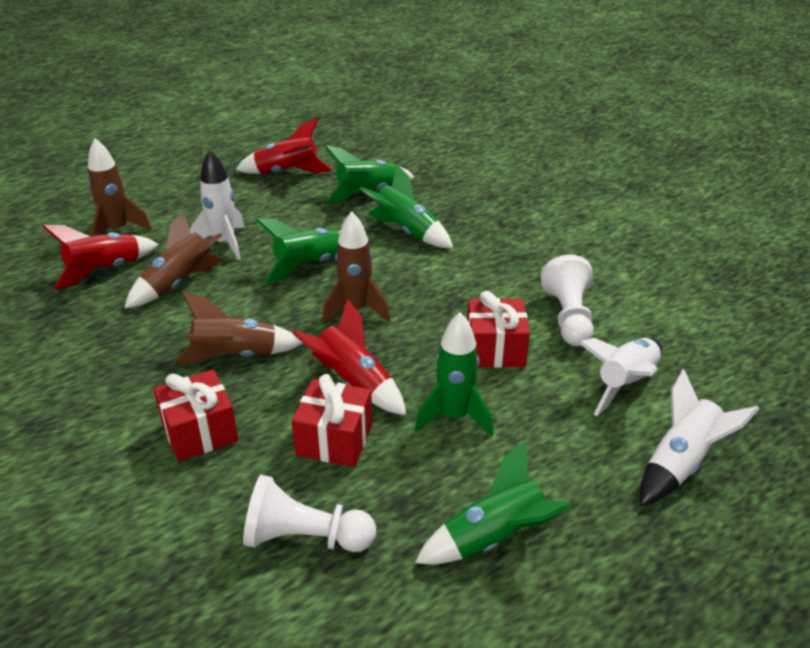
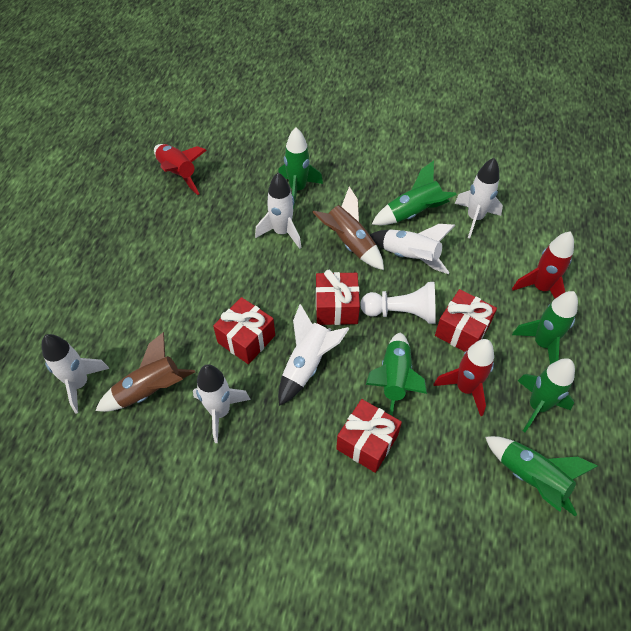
brown rocket: [88,138,152,236] [124,210,224,308] [174,292,303,364] [322,211,390,324] = 4 -> [95,332,195,412] [312,187,384,270] = 2
green rocket: [256,218,340,283] [325,145,415,203] [360,165,453,248] [415,312,493,436] [415,441,573,565] = 5 -> [278,128,323,209] [366,333,427,416] [372,161,457,225] [485,436,598,516] [512,291,578,364] [518,358,575,432] = 6
red gift: [154,370,238,462] [292,374,372,467] [467,291,530,368] = 3 -> [213,297,275,364] [316,270,360,325] [336,399,402,473] [435,289,497,352] = 4
white pawn: [243,475,376,552] [540,255,594,346] = 2 -> [360,282,436,324] = 1
white rocket: [189,150,245,260] [579,338,662,416] [640,369,759,506] = 3 -> [42,334,109,414] [193,364,251,443] [255,172,302,249] [278,304,350,406] [370,224,455,274] [454,158,503,239] = 6

